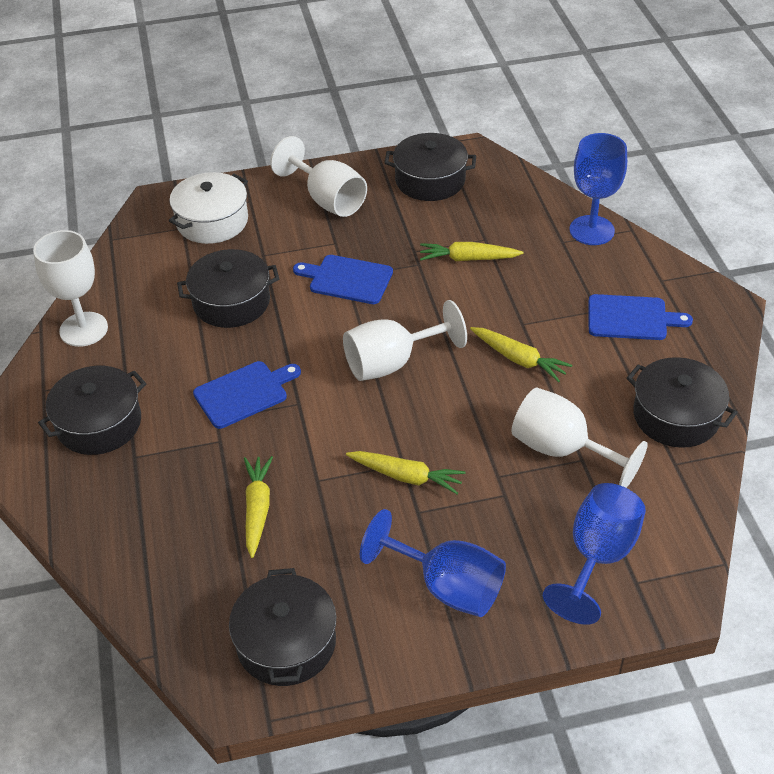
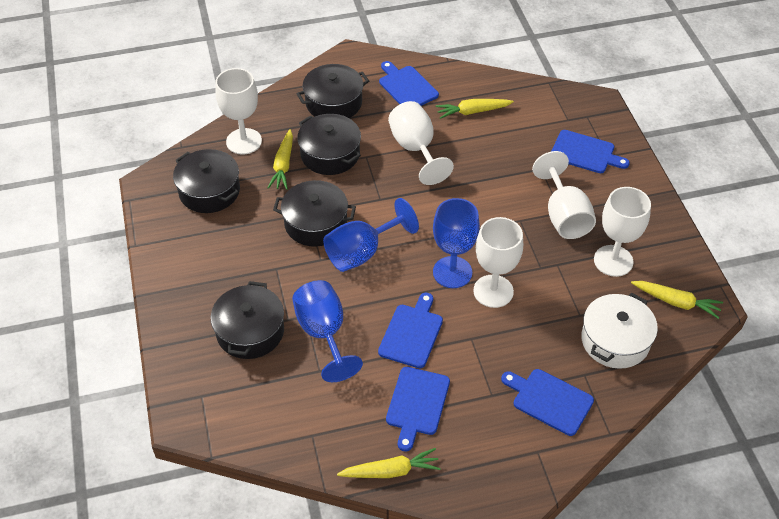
blue cutting board: [193,361,301,429] [293,255,393,304] [588,294,693,340] = 3 -> [378,293,443,368] [379,61,439,106] [386,367,450,451] [501,369,594,436] [552,130,630,173] = 5
white goblet: [33,230,108,347] [270,136,367,217] [343,300,467,381] [511,388,648,488] = 4 -> [215,68,262,155] [388,101,454,185] [473,217,523,308] [532,151,596,239] [594,187,651,277] = 5

